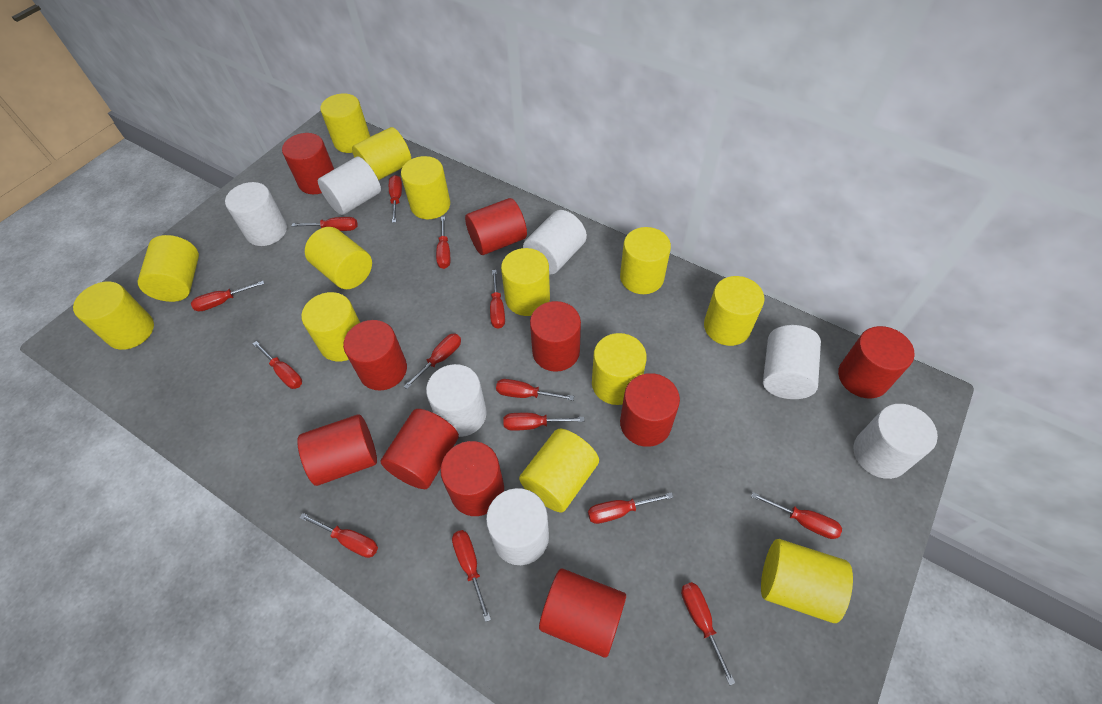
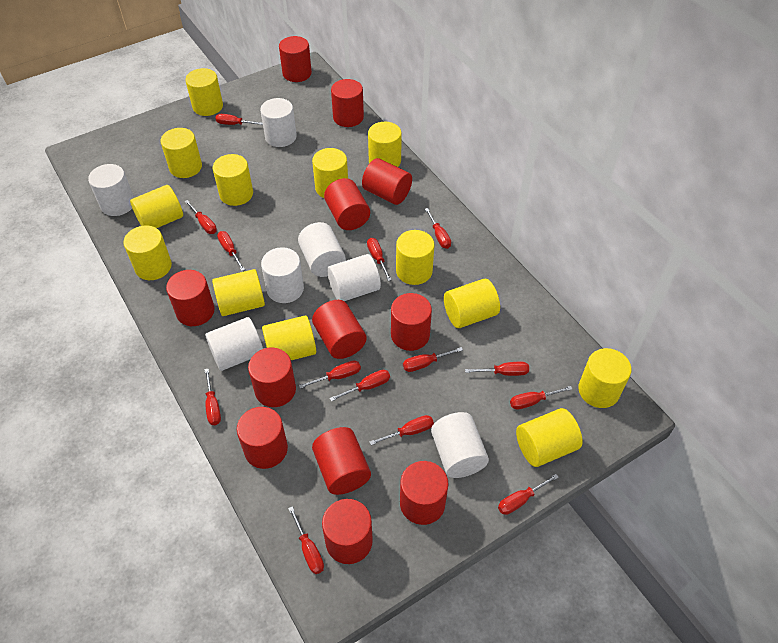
red cylinder: [282,133,334,194] [297,414,377,486] [343,320,407,390] [381,409,459,489] [440,441,504,516] [465,198,527,255] [530,301,581,372] [539,568,626,658] [620,373,680,447] [838,326,914,398] = 10 -> [166,270,215,326] [237,407,288,469] [248,348,296,407] [279,36,312,82] [312,300,367,359] [312,427,371,495] [322,499,373,564] [324,178,370,230] [331,79,364,127] [362,158,412,205] [391,293,432,351] [400,461,449,525] = 12

